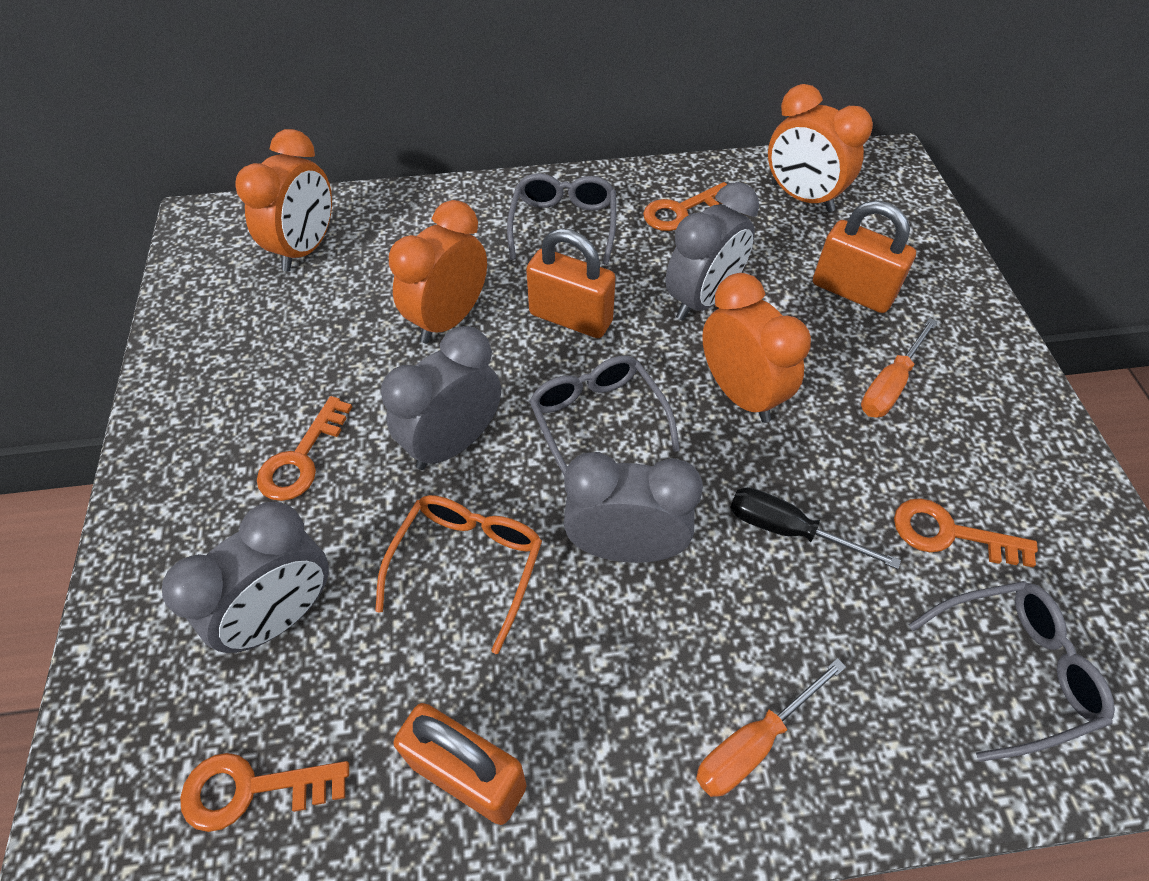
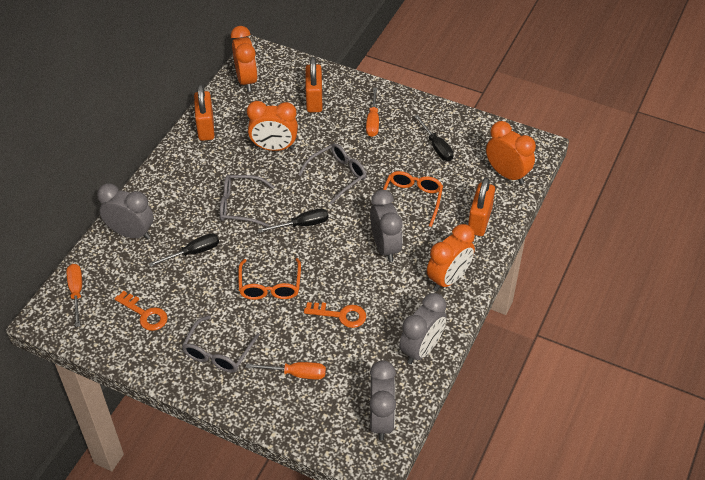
black screwdriver: [730,487,901,569] = 1 -> [148,233,219,267] [258,208,329,233] [414,115,454,161] = 3
orange glasses: [375,495,542,654] = 1 -> [238,258,301,300] [383,171,443,227] = 2
orange key: [180,753,349,832] [257,396,352,501] [643,182,727,231] [894,498,1038,567] = 4 -> [114,291,168,331] [304,302,366,328] = 2
orange screwdriver: [696,658,846,797] [861,318,938,418] = 2 -> [67,264,82,327] [246,362,326,380] [366,88,379,137] = 3

